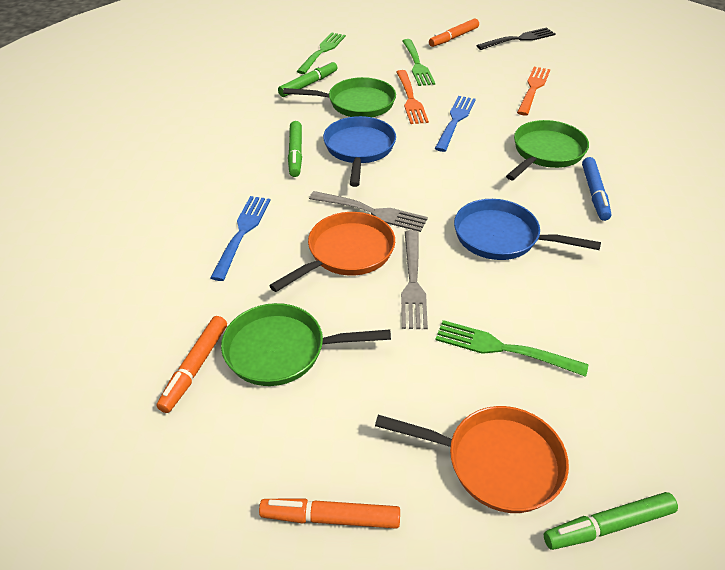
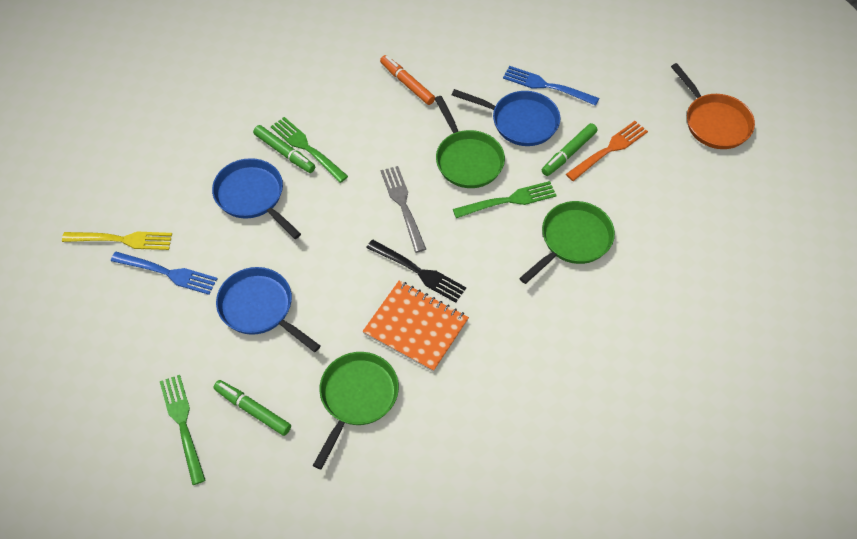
blue marker: [582,157,611,221] = 1 -> none = 0
blue pan: [323,116,396,187] [454,199,601,260] = 2 -> [212,158,301,239] [216,267,320,352] [452,89,560,146] = 3
grey fork: [309,191,428,232] [401,230,428,329] = 2 -> [381,166,426,253] = 1
orange fork: [397,70,429,124] [517,67,551,116] = 2 -> [566,121,648,181] = 1
orange marker: [156,316,227,413] [259,498,400,529] [429,18,479,47] = 3 -> [380,55,435,105] = 1
orange notebook: none = 0 -> [363,281,469,372] = 1
orange pan: [269,212,395,292] [375,406,569,513] = 2 -> [671,63,755,149] = 1
yellow fork: none = 0 -> [62,232,172,250] = 1

